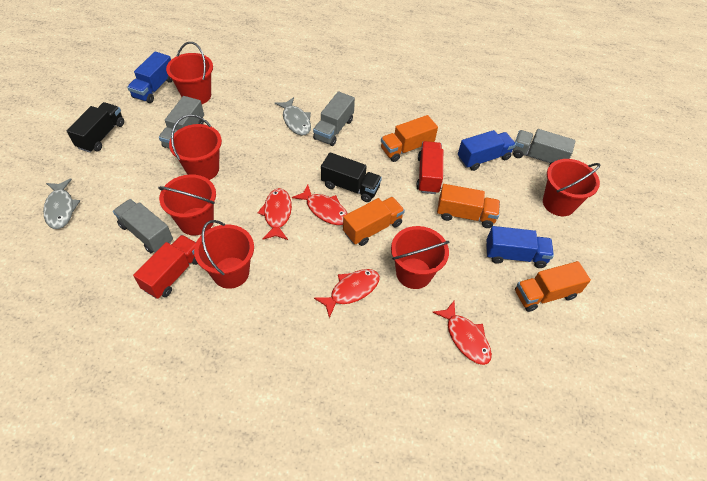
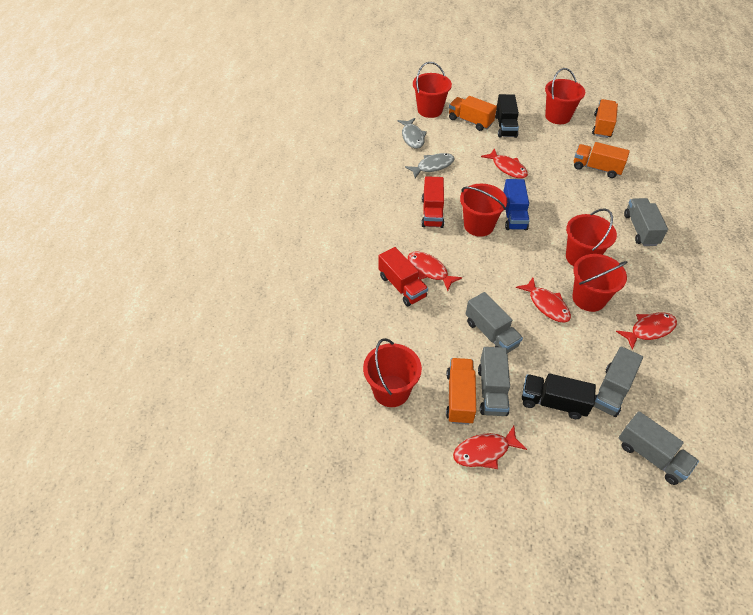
blue truck: [127,51,173,103] [458,130,516,171] [486,226,554,268] = 3 -> [503,179,530,230] = 1
grey truck: [113,199,173,253] [159,96,204,148] [313,91,355,146] [513,129,576,166] = 4 -> [466,292,523,353] [478,347,510,416] [594,346,643,417] [618,411,699,485] [624,198,668,246] = 5
red fish: [257,188,292,240] [292,184,348,225] [314,269,380,318] [432,301,492,365] = 4 -> [408,251,462,291] [453,426,527,469] [481,148,528,178] [516,278,571,323] [616,312,677,350] = 5

